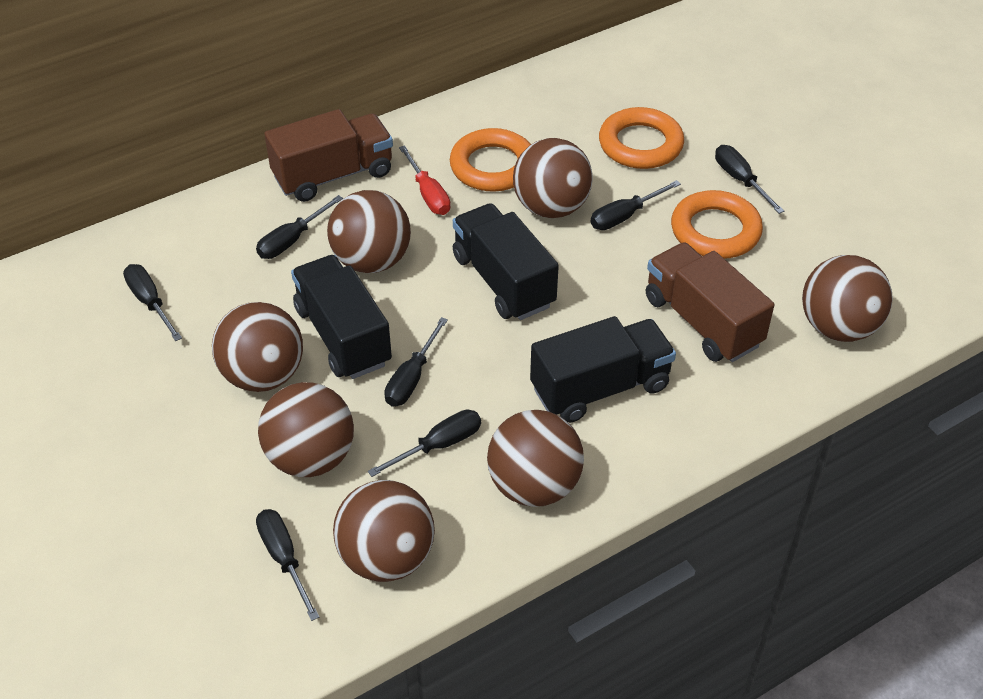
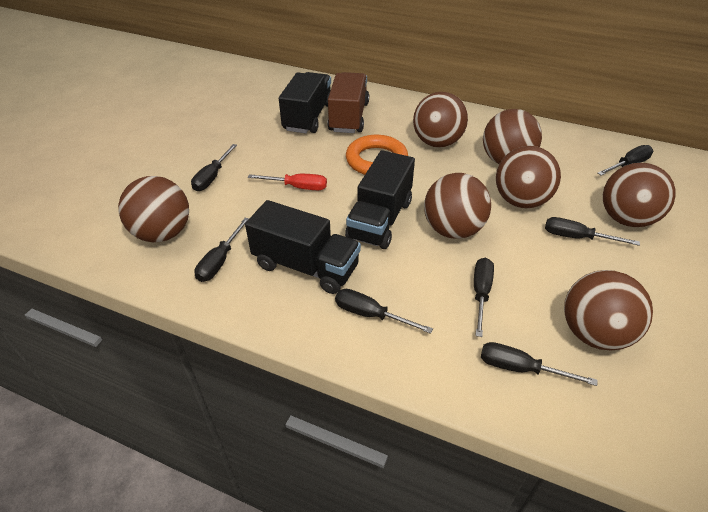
brown truck: [264,109,393,202] [646,242,774,362] = 2 -> [328,72,369,133] = 1
orange ring: [450,128,531,192] [599,107,684,169] [671,190,763,259] = 3 -> [346,135,408,175] = 1

